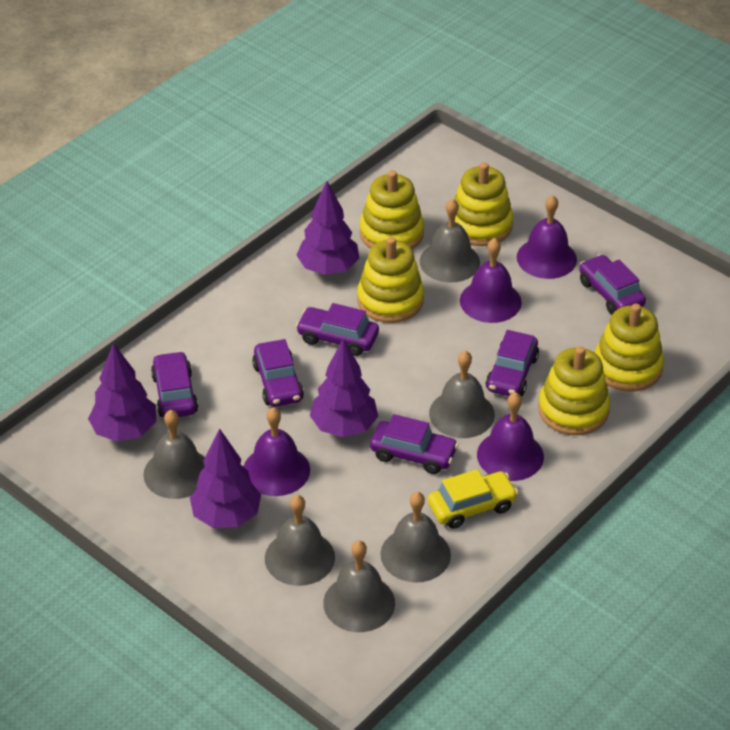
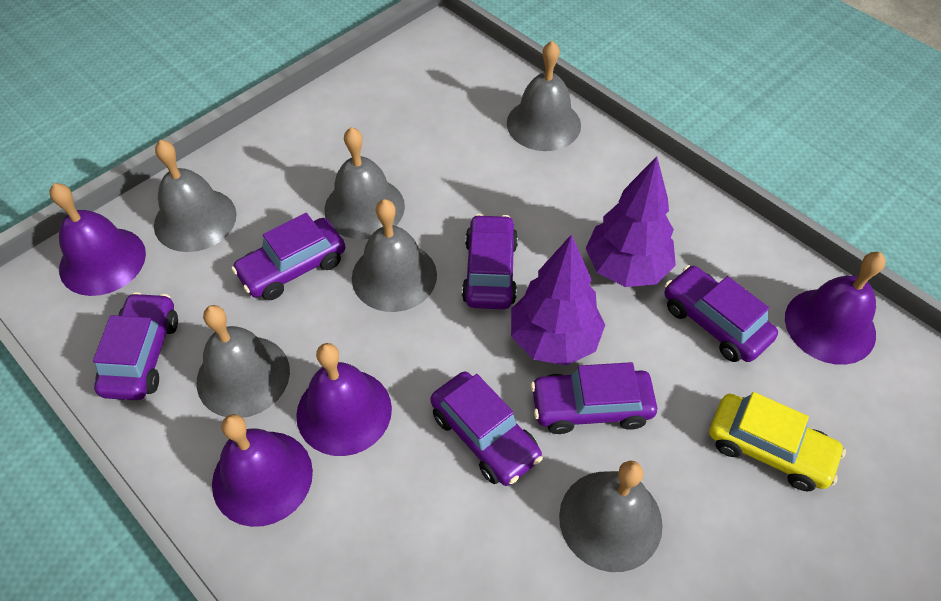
purple tree: [88,343,156,442] [190,429,261,528] [297,181,359,275] [310,339,378,437] = 4 -> [511,234,605,365] [586,156,676,287] = 2
yellow stacking toy: [357,237,424,323] [359,170,424,249] [454,162,513,246] [538,346,610,435] [595,304,664,392] = 5 -> none = 0

